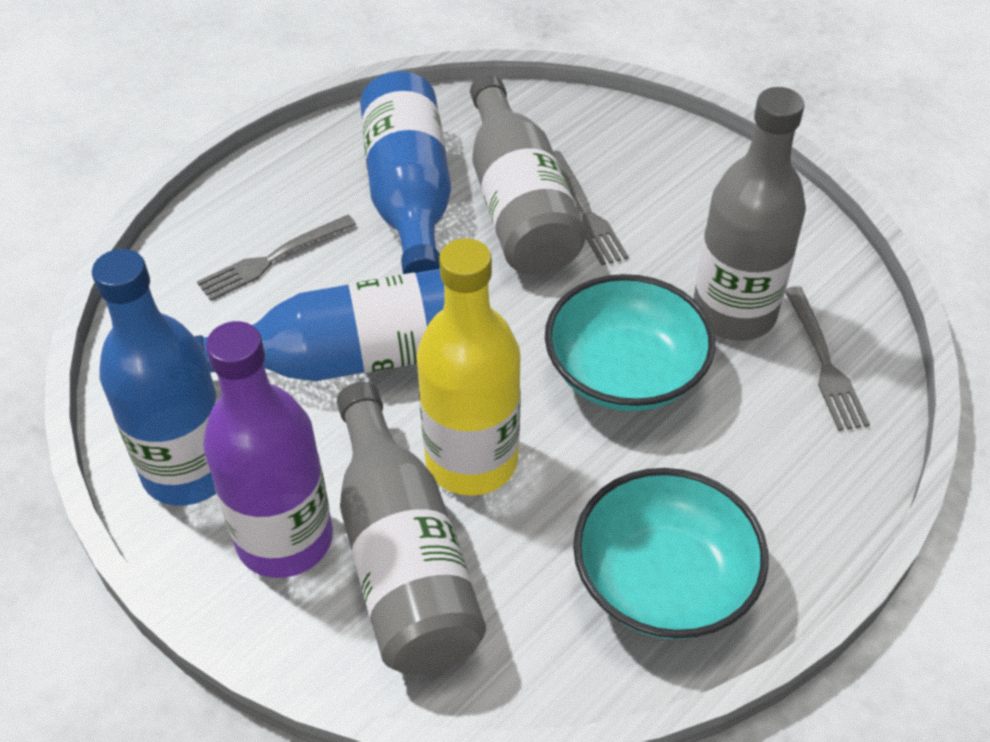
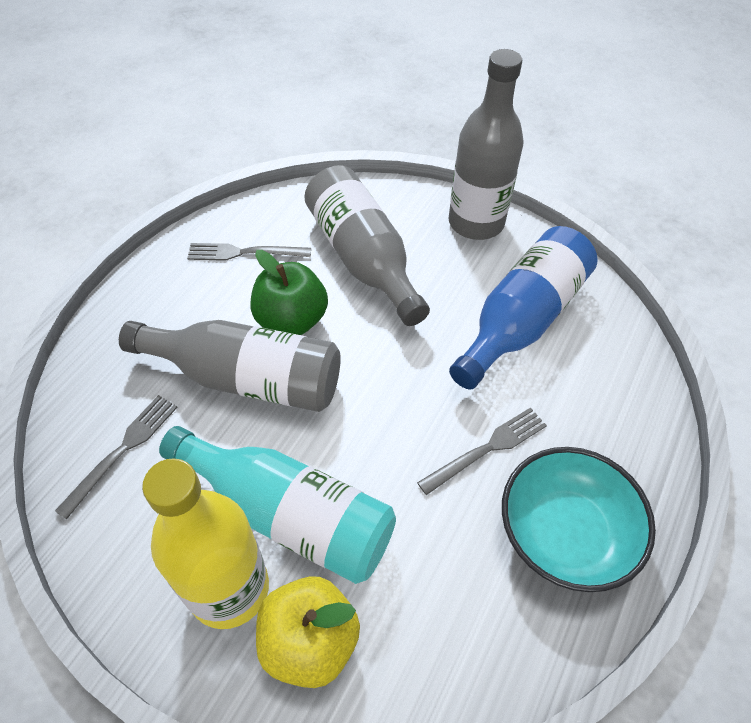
blue bottle: [92,249,219,506] [194,269,444,381] [360,71,451,274] = 3 -> [449,226,598,389] = 1
green apple: none = 0 -> [251,250,328,335] = 1
purple bottle: [203,321,333,578] = 1 -> none = 0
turquoise bottle: none = 0 -> [159,426,396,584] = 1
turquoise bowl: [545,274,715,411] [573,468,769,639] = 2 -> [502,447,656,592] = 1
yellow apple: none = 0 -> [256,576,360,688] = 1

